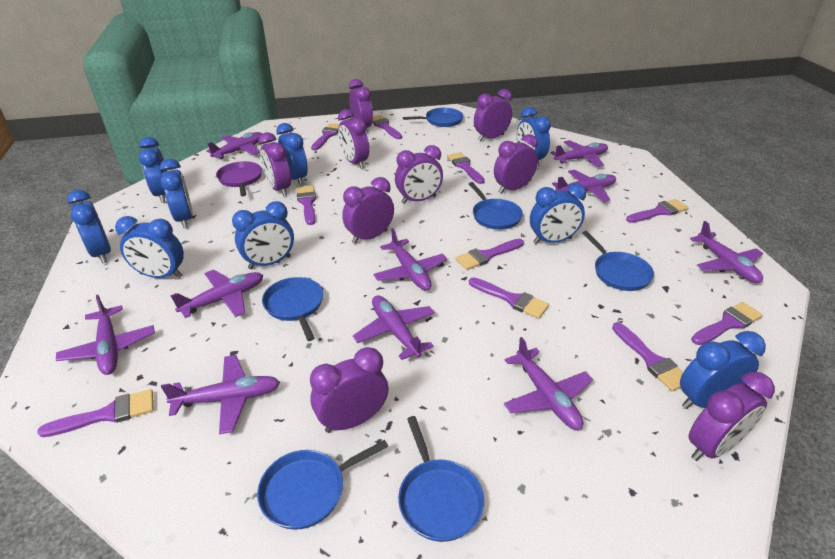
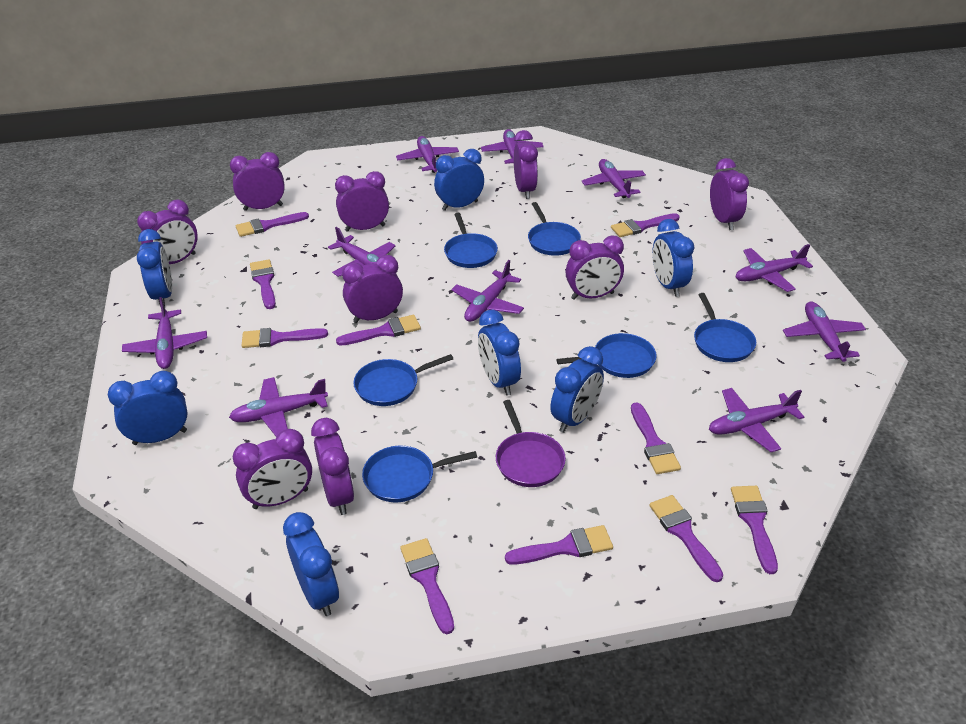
blue clock: [67,190,111,263] [115,216,184,278] [139,137,167,203] [160,159,193,228] [232,201,294,269] [276,123,308,185] [517,107,551,167] [530,183,586,244] [680,331,766,409] = 9 -> [108,371,188,445] [137,229,172,307] [283,512,339,616] [434,149,484,211] [478,310,521,396] [550,346,604,433] [652,219,694,297] = 7

